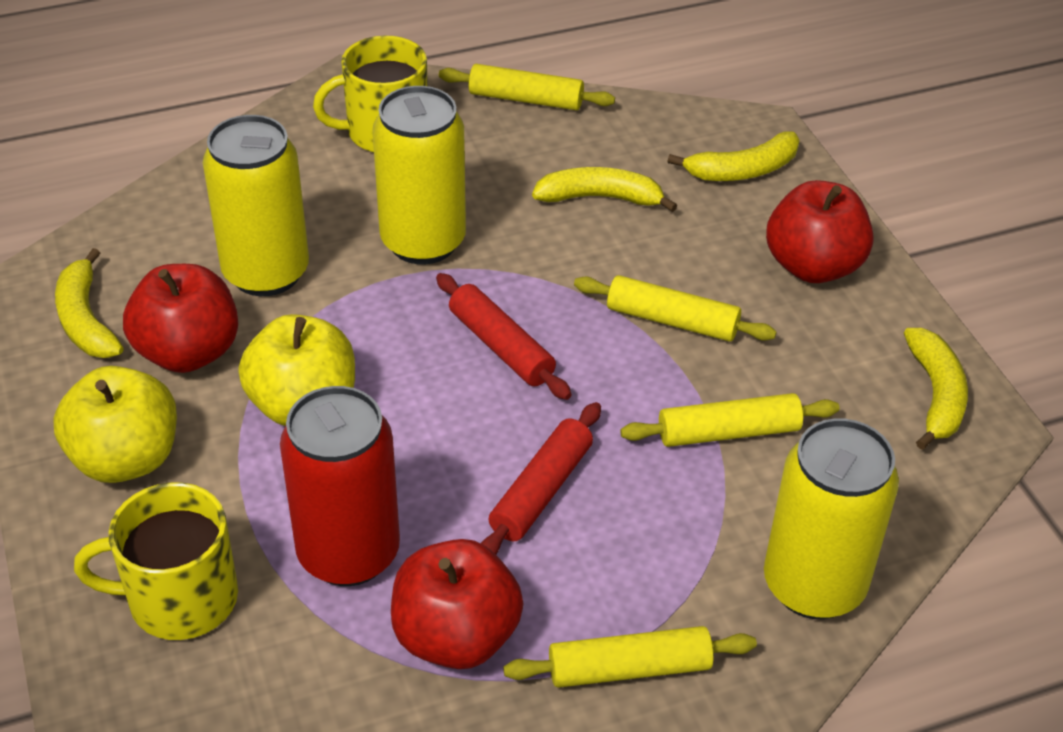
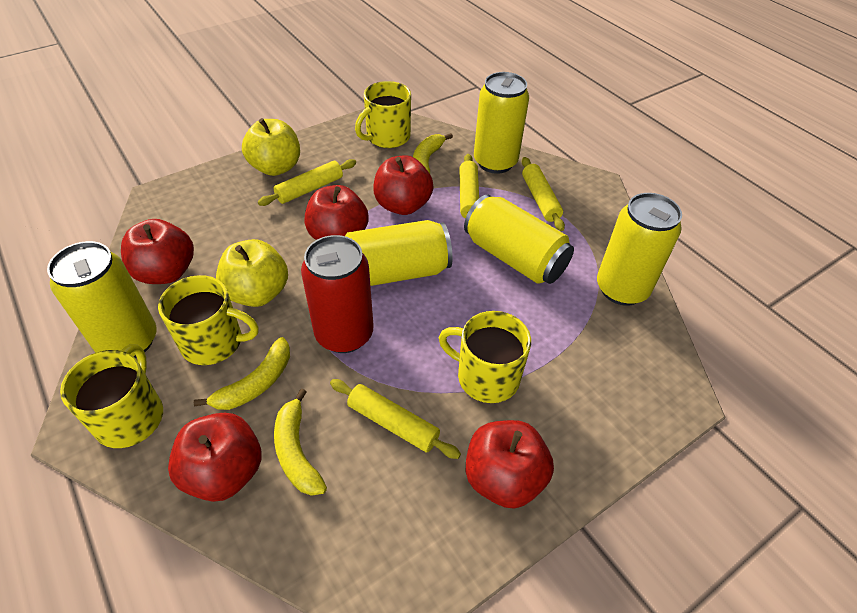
red apple: [123,264,238,373] [391,539,523,669] [766,180,874,283] = 3 -> [121,219,194,284] [168,413,261,502] [305,185,369,240] [373,155,434,215] [465,420,554,509] = 5
red rolling pin: [436,273,571,400] [481,402,601,554] = 2 -> none = 0
yellow banana: [55,248,124,358] [532,167,678,212] [667,131,800,181] [904,328,968,450] = 4 -> [194,337,290,410] [274,388,327,496] [413,133,453,174] = 3
yellow can: [203,115,309,296] [372,86,466,265] [764,418,899,619] = 3 -> [47,241,157,358] [345,220,453,286] [464,194,574,284] [474,72,529,174] [597,193,682,306] = 5
yellow mug: [74,482,238,640] [313,36,428,153] = 2 -> [60,344,163,448] [158,275,259,365] [355,81,411,148] [439,311,531,403] = 4

